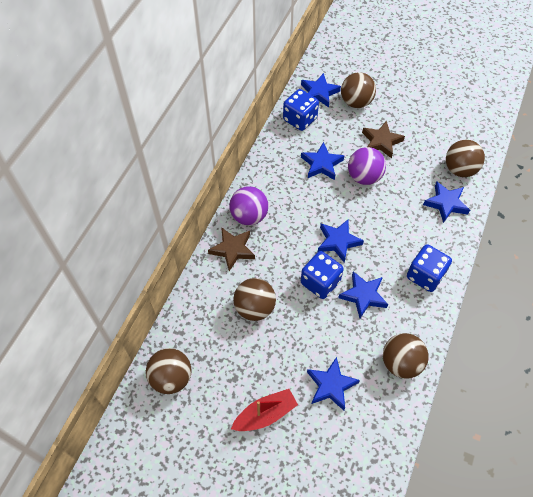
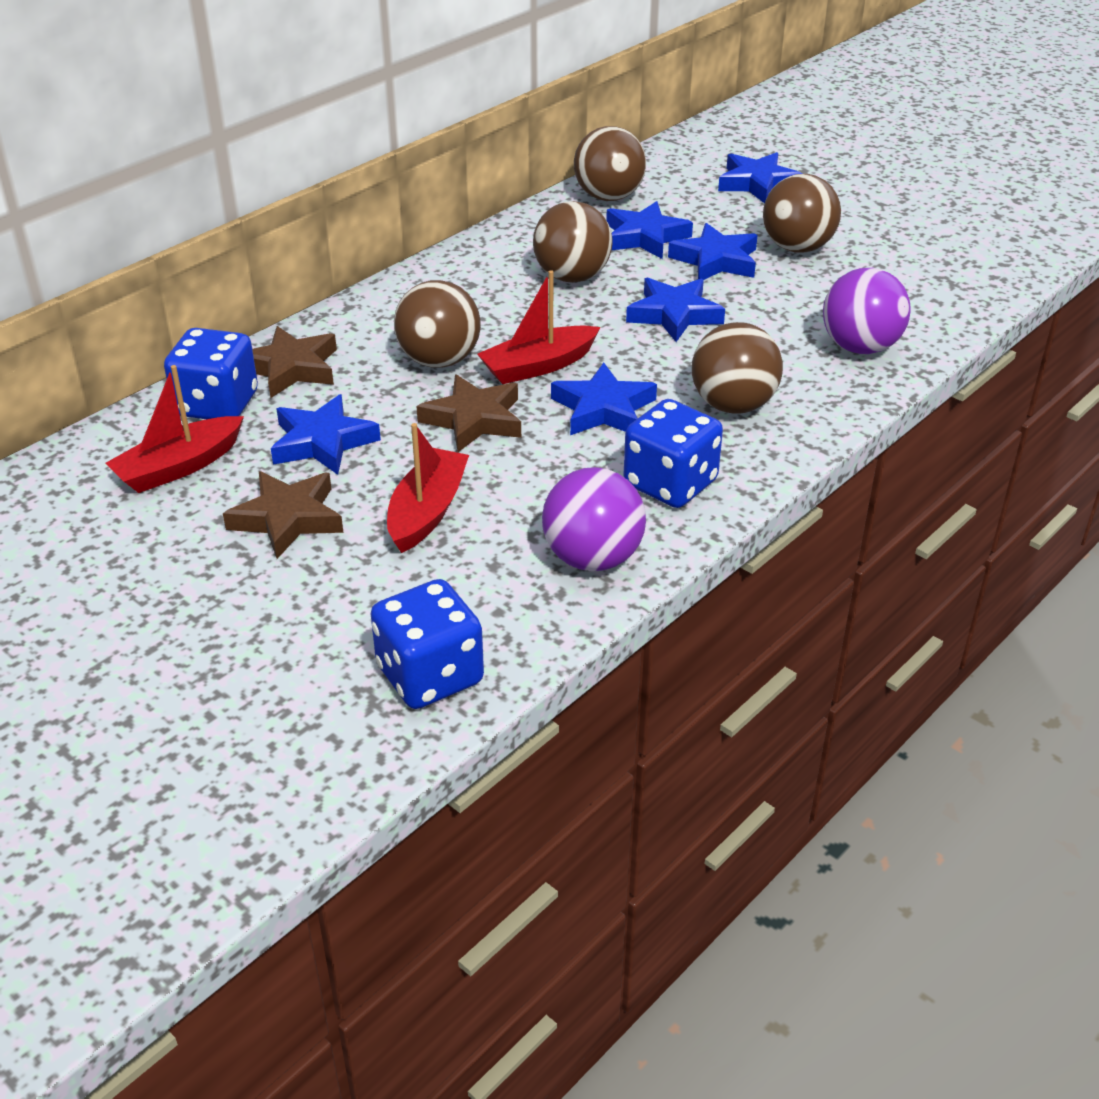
brown star: [208,227,255,271] [362,121,405,158] = 2 -> [223,471,344,559] [252,326,337,398] [417,374,521,452] = 3
red boat: [231,389,298,431] = 1 -> [105,365,244,493] [387,423,469,553] [477,270,601,384] = 3

